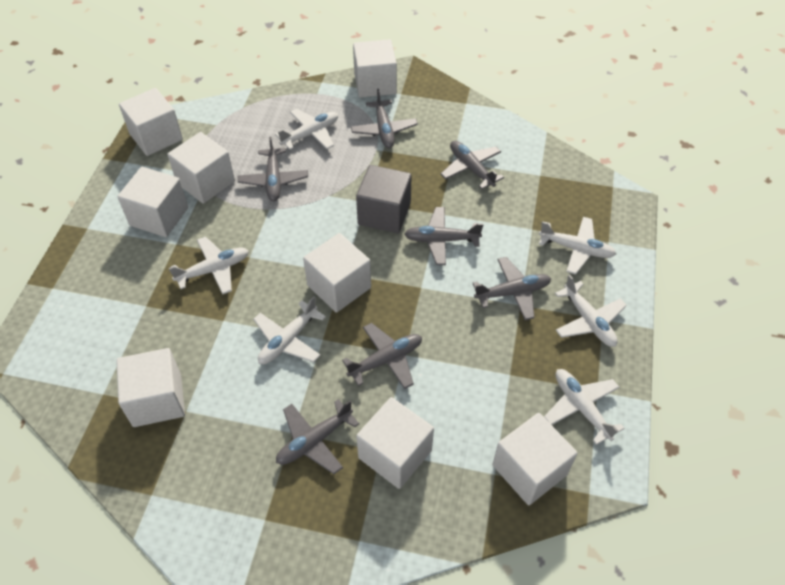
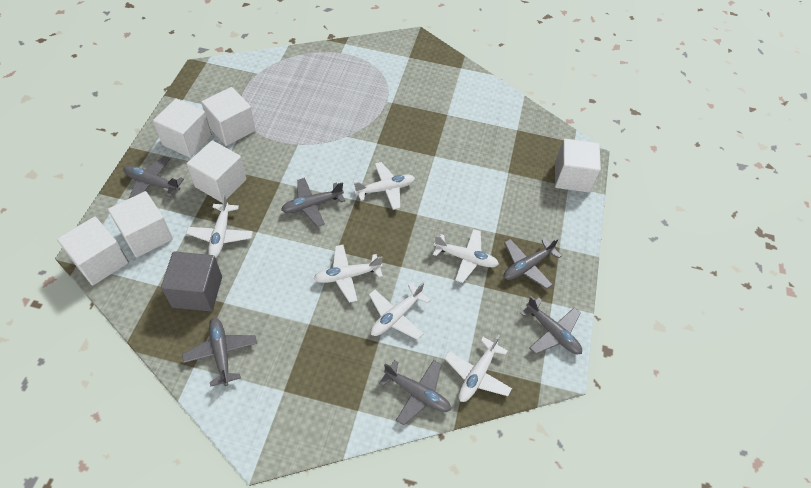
grey plane: [238,137,308,201] [276,399,359,474] [342,323,422,389] [351,89,418,148] [404,207,483,265] [441,141,504,189] [473,257,551,320] = 7 -> [124,156,184,198] [182,318,257,387] [281,178,345,227] [379,360,451,425] [504,238,562,289] [520,296,582,354] = 6
white cube: [116,348,185,427] [117,167,188,237] [119,88,183,156] [167,132,235,204] [303,233,371,313] [353,39,397,98] [356,397,434,489] [493,413,577,505] = 8 -> [57,217,129,286] [108,191,173,258] [153,99,212,158] [187,140,246,203] [201,87,256,146] [555,139,601,193] = 6

